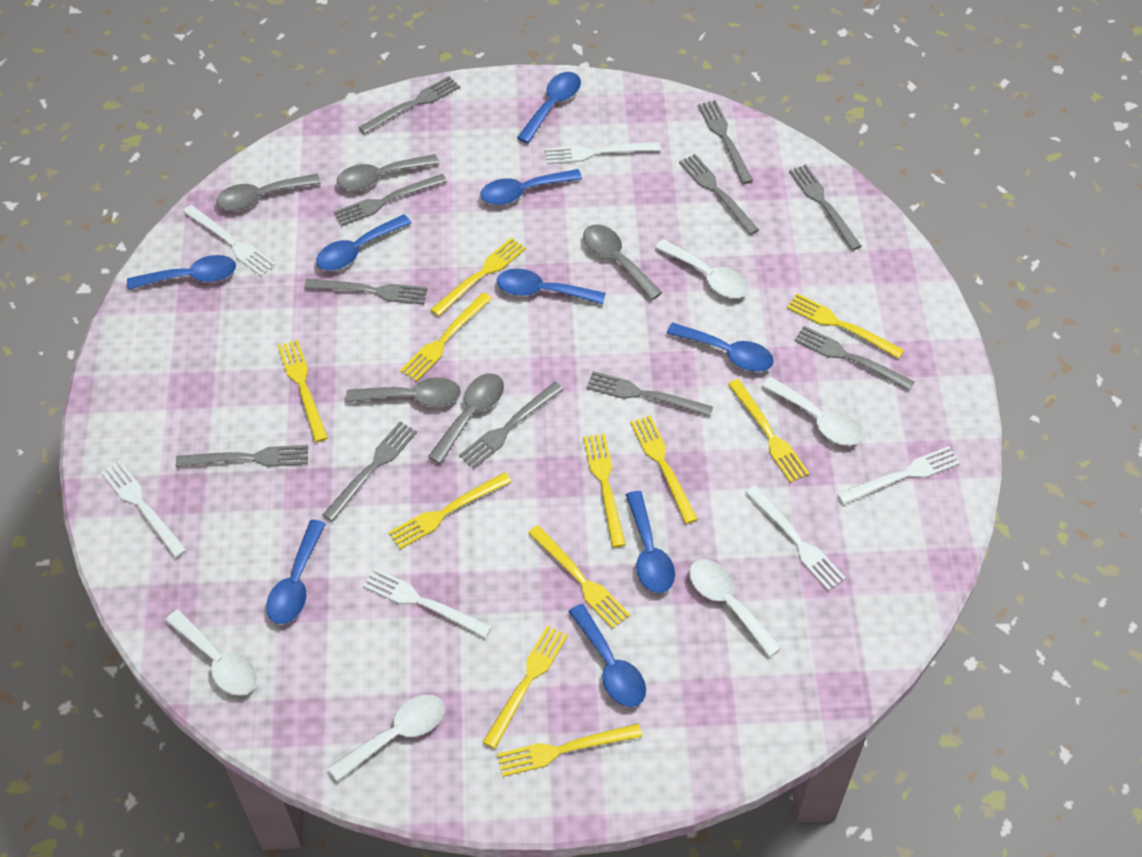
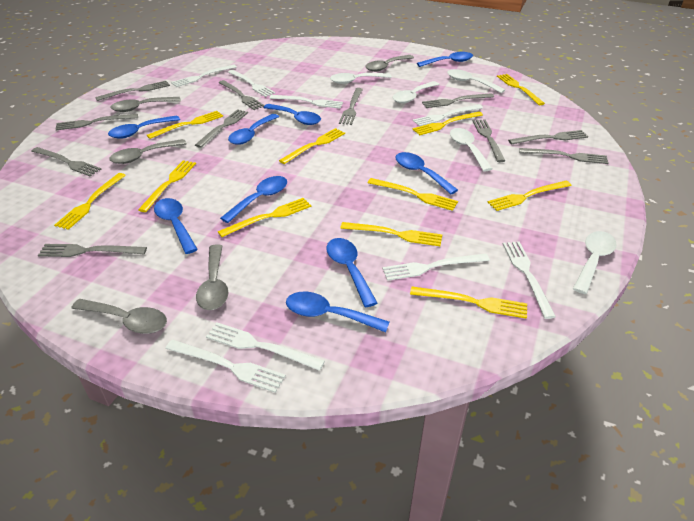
white fork: [101,460,187,558] [183,205,276,276] [363,568,492,638] [545,142,661,164] [745,486,846,591] [837,446,960,505] = 6 -> [165,340,286,393] [171,65,237,87] [206,323,325,371] [228,70,275,97] [270,95,343,108] [382,253,490,281] [413,104,483,127] [503,241,556,319] = 8

